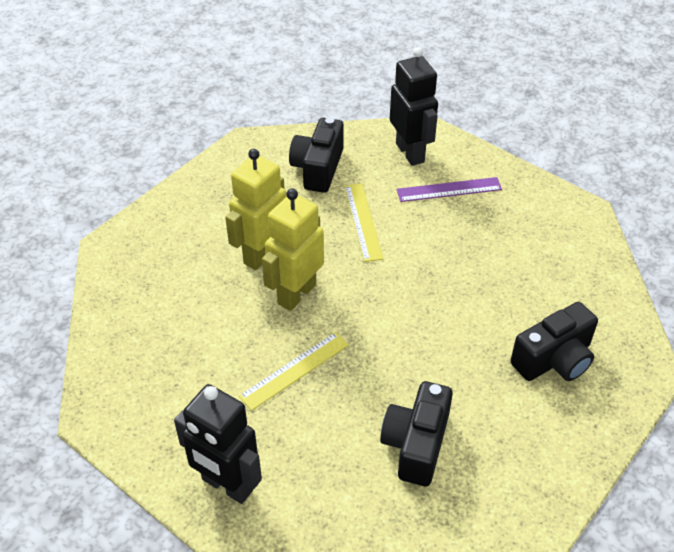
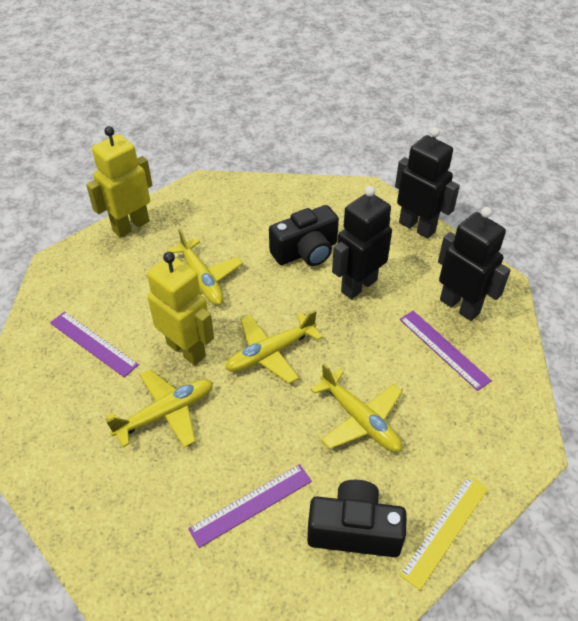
black camera: [289,117,344,193] [380,381,453,486] [510,302,598,381] = 3 -> [269,205,339,266] [307,480,407,557] = 2
black robot: [174,384,262,504] [390,47,438,166] = 2 -> [332,186,392,299] [395,127,460,239] [438,207,511,321] = 3
purple ruler: [397,177,502,202] = 1 -> [50,311,139,378] [188,464,312,548] [400,311,492,391] = 3
yellow plane: none = 0 -> [106,369,213,448] [167,229,243,305] [225,310,323,384] [310,364,402,452] = 4
yellow ruler: [239,332,349,411] [344,184,384,262] = 2 -> [399,476,488,590] = 1

